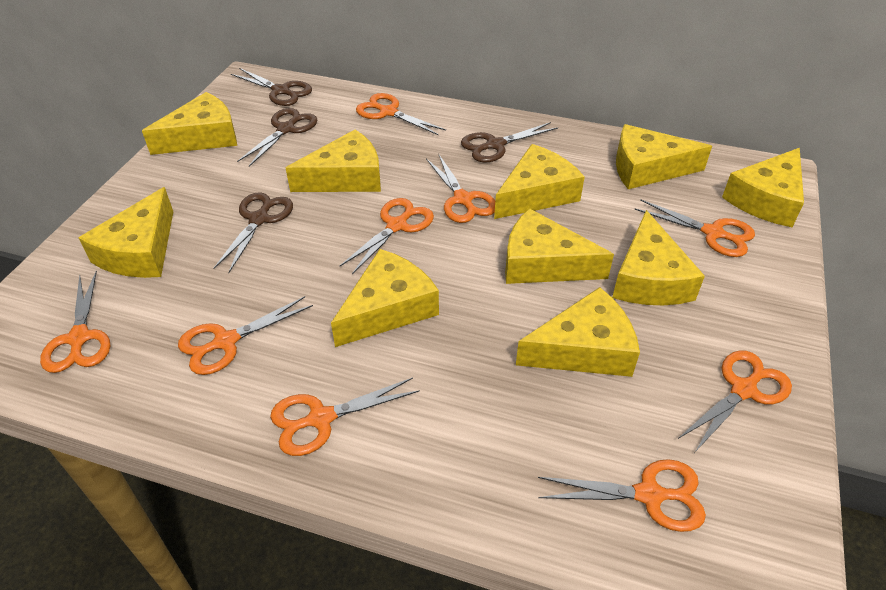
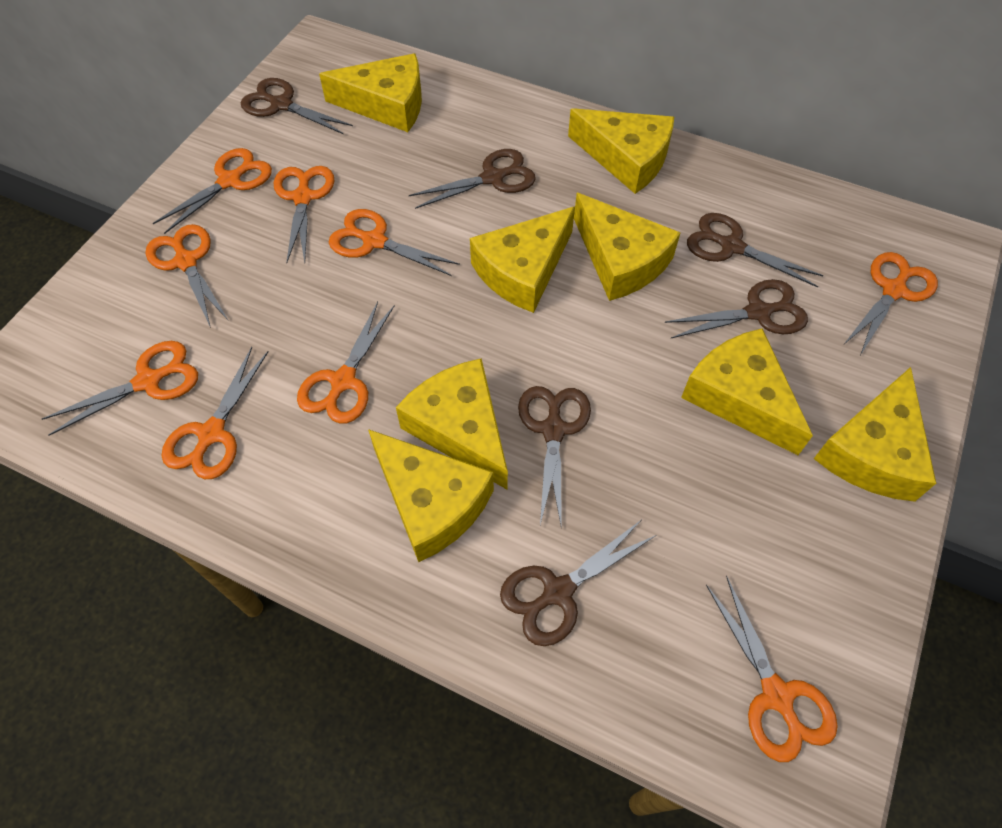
brown scissors: [213,192,293,273] [231,68,312,106] [237,108,317,167] [461,122,558,162] = 4 -> [241,78,353,134] [409,149,536,209] [500,520,656,646] [518,386,591,529] [665,279,808,338] [687,213,824,287] = 6
yellow cheese: [79,187,173,278] [142,92,237,155] [286,130,381,192] [331,249,439,347] [494,144,585,219] [505,208,614,284] [516,287,640,377] [612,210,705,305] [616,124,712,189] [722,148,804,227] = 10 -> [319,53,422,132] [368,429,494,562] [396,358,508,489] [470,206,575,313] [568,108,674,194] [574,193,681,301] [681,328,813,455] [814,367,936,502] = 8

